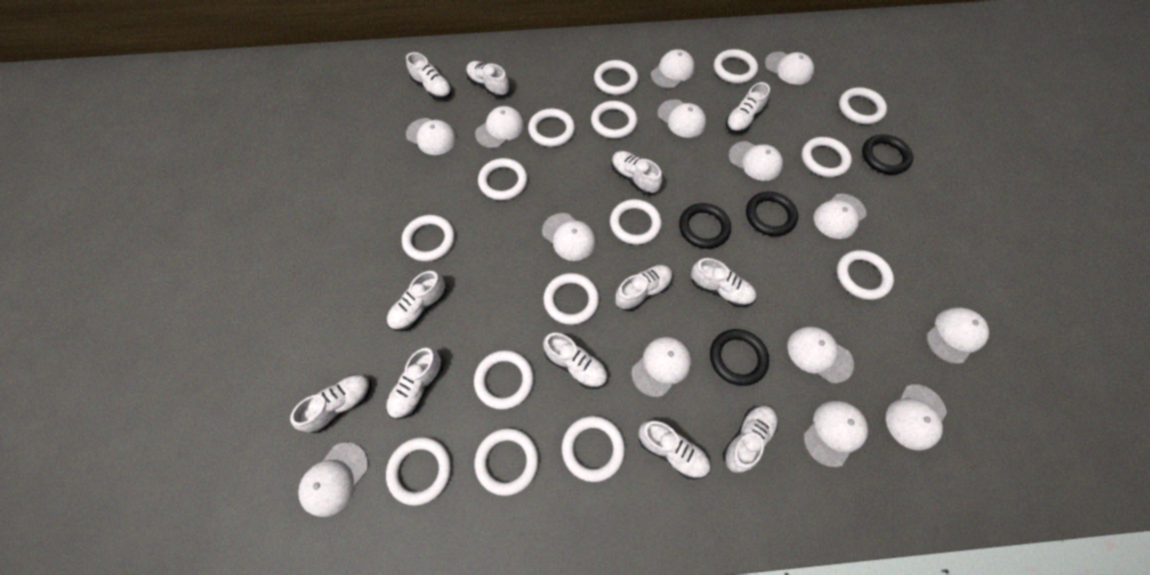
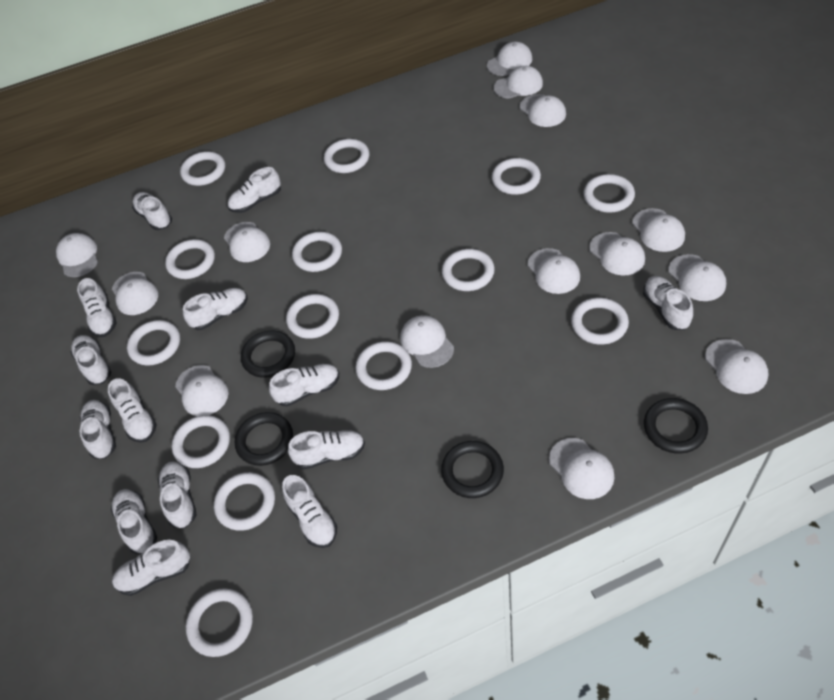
white ring: [386,437,451,506] [402,215,455,262] [474,350,534,409] [475,428,539,496] [478,158,527,200] [528,109,575,147] [543,273,599,325] [562,416,625,482] [591,101,637,139] [594,60,638,95] [610,199,662,245] [714,49,758,84] [801,137,852,177] [837,250,894,300] [839,87,887,124] = 15 -> [127,320,180,366] [165,239,215,279] [172,415,230,468] [180,151,225,186] [186,588,253,657] [214,472,275,531] [286,294,339,339] [292,232,342,272] [324,139,369,173] [355,341,412,390] [442,249,495,291] [492,158,541,195] [571,298,629,345] [583,174,635,213] = 14
white shoe: [290,375,371,433] [386,348,443,419] [387,271,446,331] [406,52,452,99] [466,61,510,97] [543,333,607,389] [611,151,662,195] [615,265,673,311] [639,421,710,480] [691,258,756,307] [723,406,778,473] [726,82,770,133] = 12 -> [71,335,111,385] [77,278,117,337] [80,400,116,459] [108,378,157,443] [111,489,157,554] [112,540,191,596] [132,192,172,230] [158,461,197,528] [183,288,248,330] [228,167,281,213] [269,364,339,406] [282,475,337,548] [288,430,365,469] [643,276,693,330] = 14

